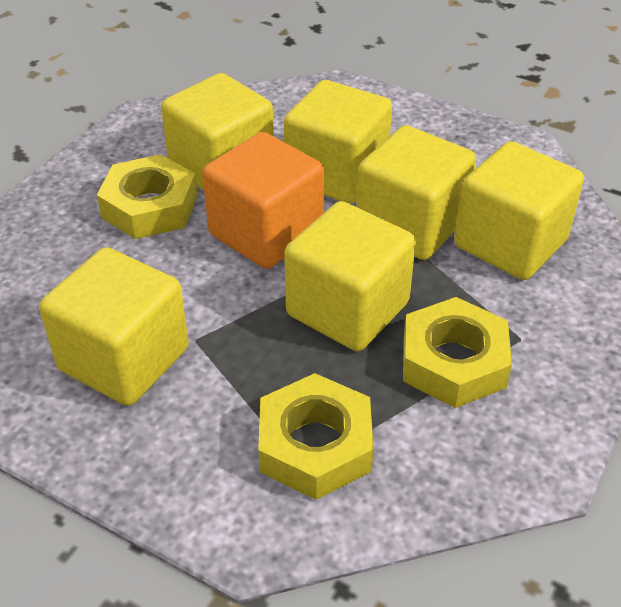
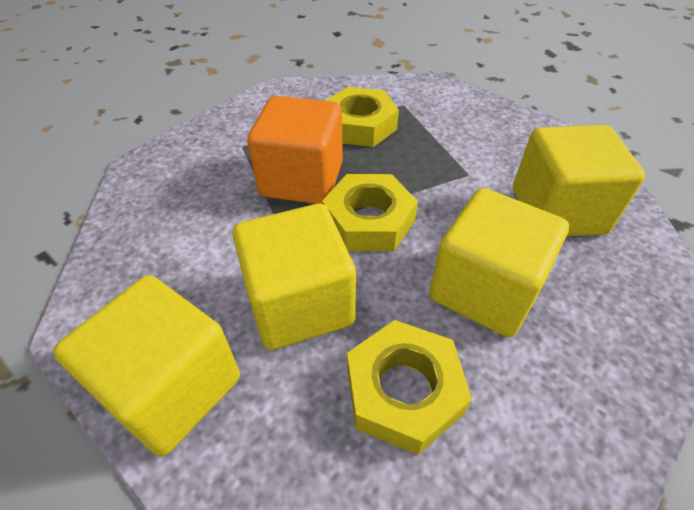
yellow cube: [39,247,189,406] [161,73,274,190] [284,80,392,204] [284,201,416,351] [357,125,476,260] [454,141,584,280] = 6 -> [53,275,240,456] [232,204,356,350] [429,188,569,337] [513,125,645,236] = 4

